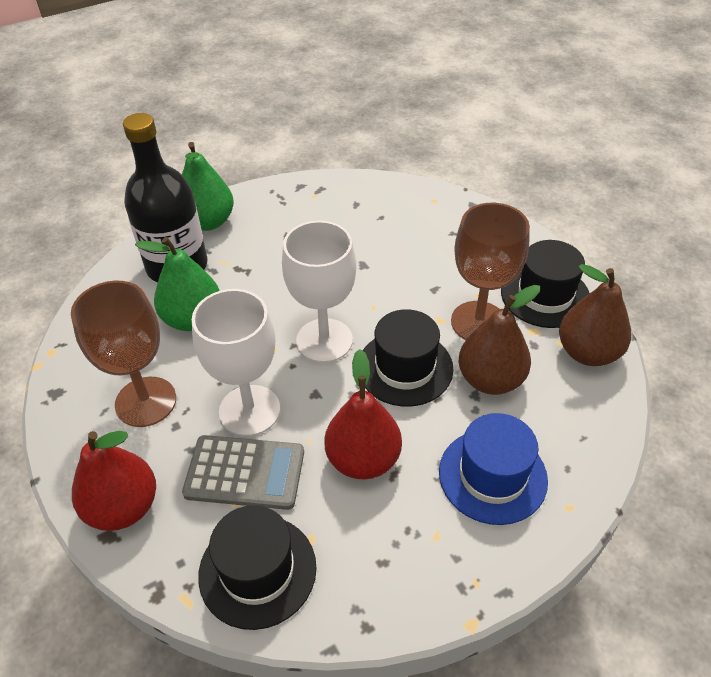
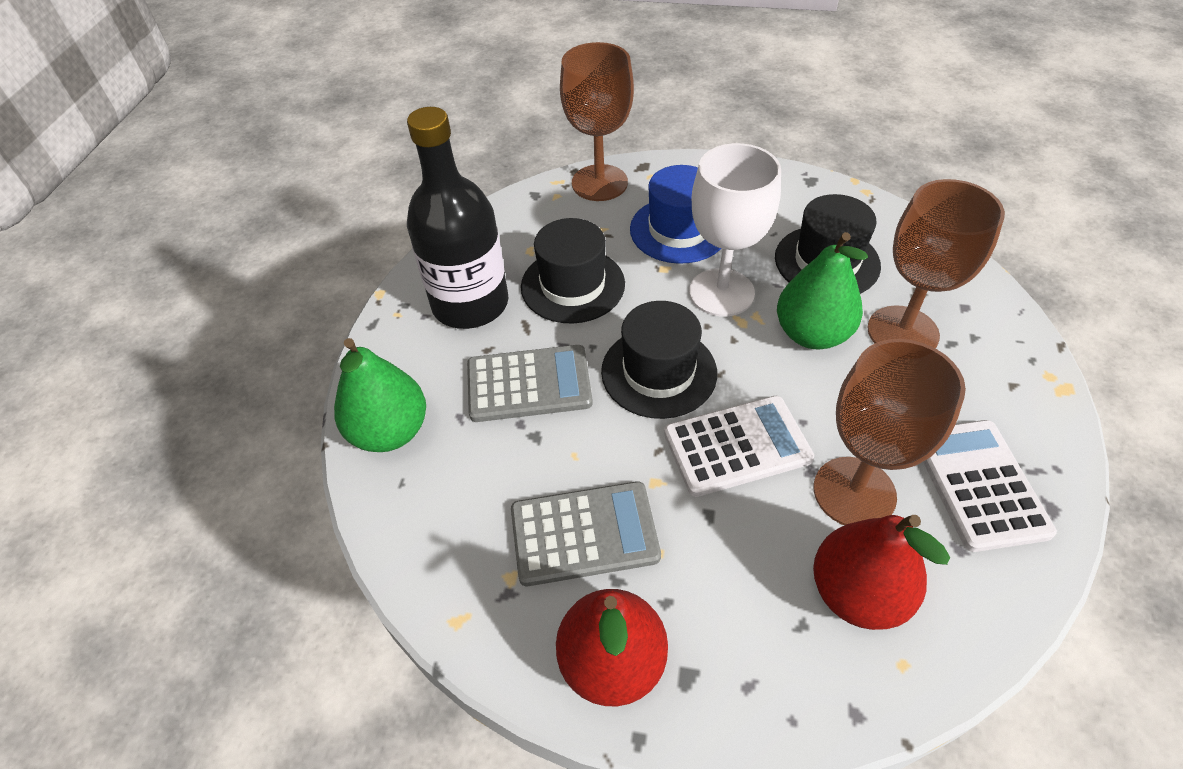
brown goblet: [71,281,176,427] [451,203,530,340] = 2 -> [560,42,634,201] [814,339,966,525] [867,179,1005,348] = 3
brown pear: [459,285,540,395] [559,264,631,366] = 2 -> none = 0
grey calculator: [182,435,304,510] = 1 -> [467,345,593,422] [511,481,661,586] = 2
white calculator: none = 0 -> [664,396,814,497] [923,420,1057,552] = 2
white goblet: [192,289,280,436] [282,221,356,363] = 2 -> [689,143,781,317] = 1

